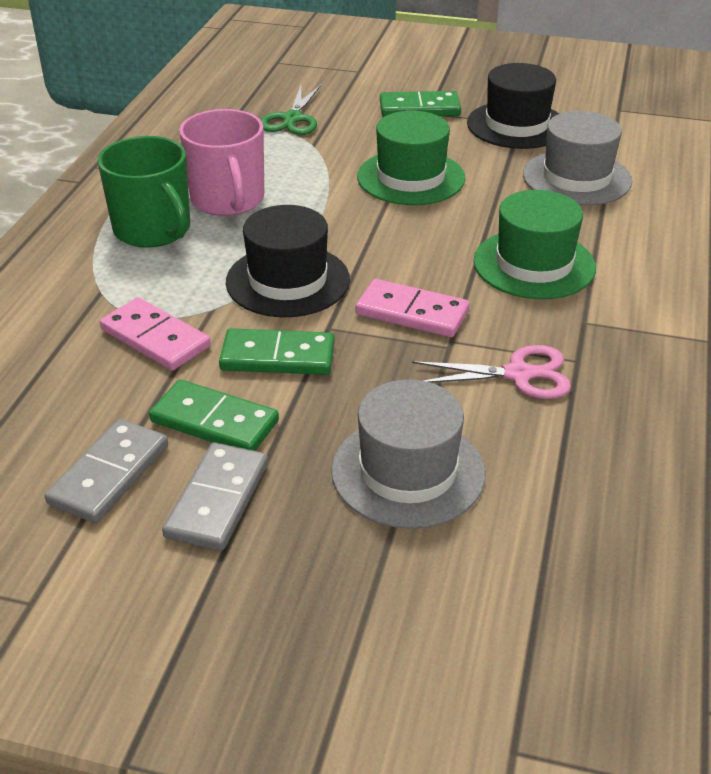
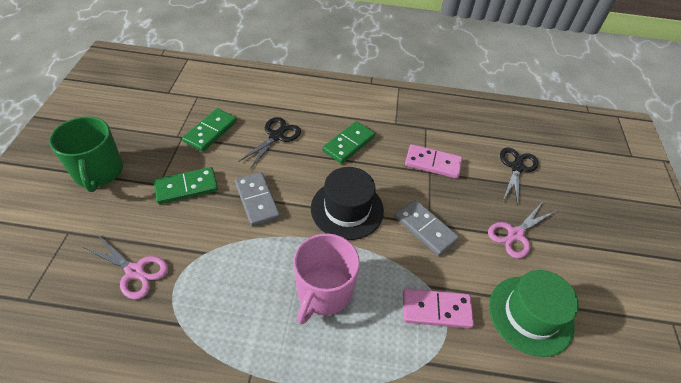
black hat: [226,205,350,317] [467,63,559,149] = 2 -> [311,167,384,240] = 1
black scissors: none = 0 -> [238,117,301,169] [500,148,538,206] = 2
green hat: [357,111,465,205] [473,190,596,299] = 2 -> [489,270,579,357] = 1
green scissors: [261,85,321,135] = 1 -> none = 0
grey hat: [331,379,485,529] [523,111,632,206] = 2 -> none = 0
pink scissors: [412,345,571,399] = 1 -> [83,235,168,299] [488,203,555,258] = 2

